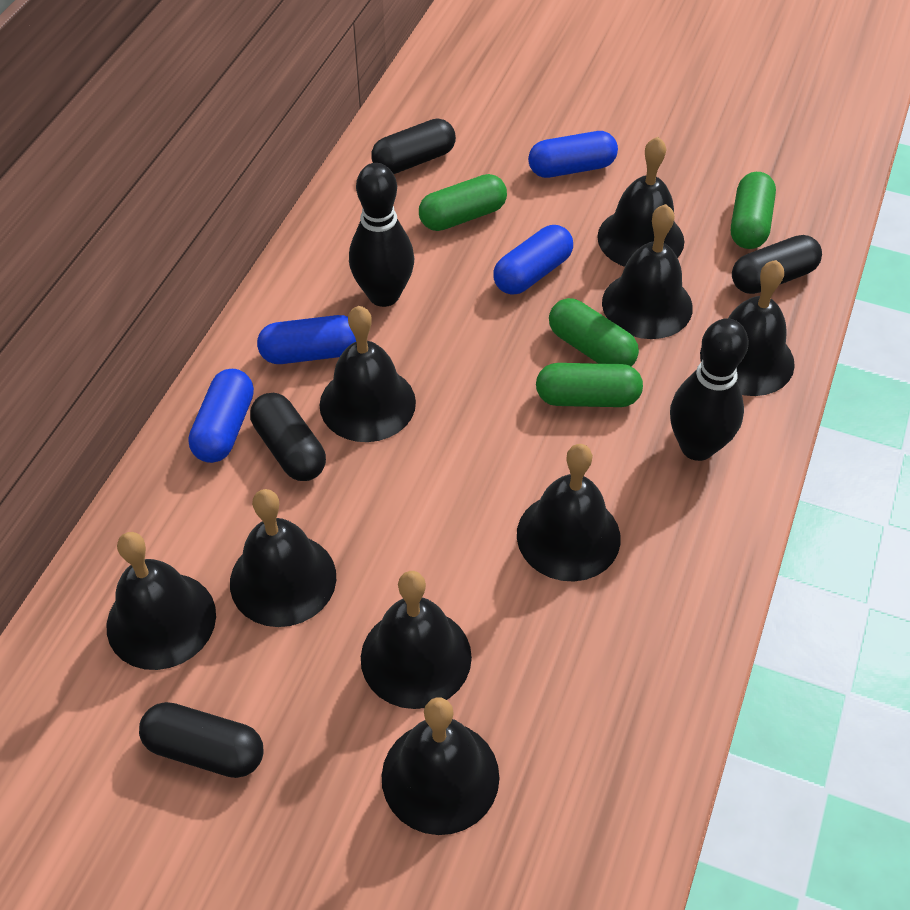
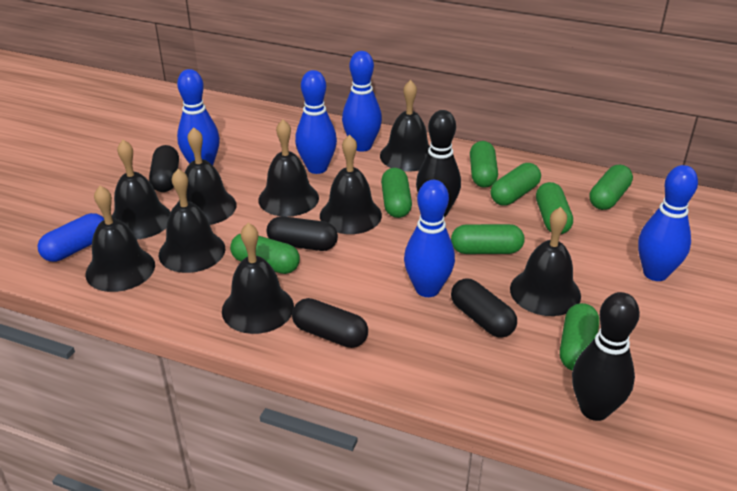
blue bowling pin: none = 0 -> [177,69,220,165] [295,70,337,174] [342,51,382,152] [404,180,455,297] [638,165,698,281] = 5
blue capsule: [188,369,254,463] [257,315,356,364] [493,225,573,295] [528,131,618,178] = 4 -> [38,213,104,262] = 1
green capsule: [419,174,507,231] [536,363,643,407] [549,298,639,366] [731,172,776,249] = 4 -> [230,234,300,274] [381,168,412,218] [451,224,524,254] [470,141,498,188] [490,163,541,206] [536,182,573,234] [560,303,599,371] [589,165,633,210] = 8

